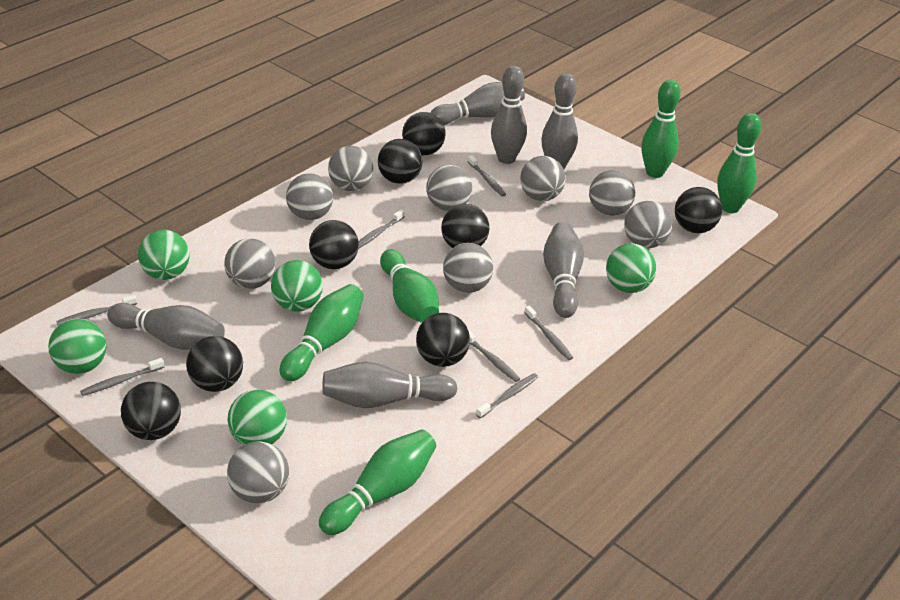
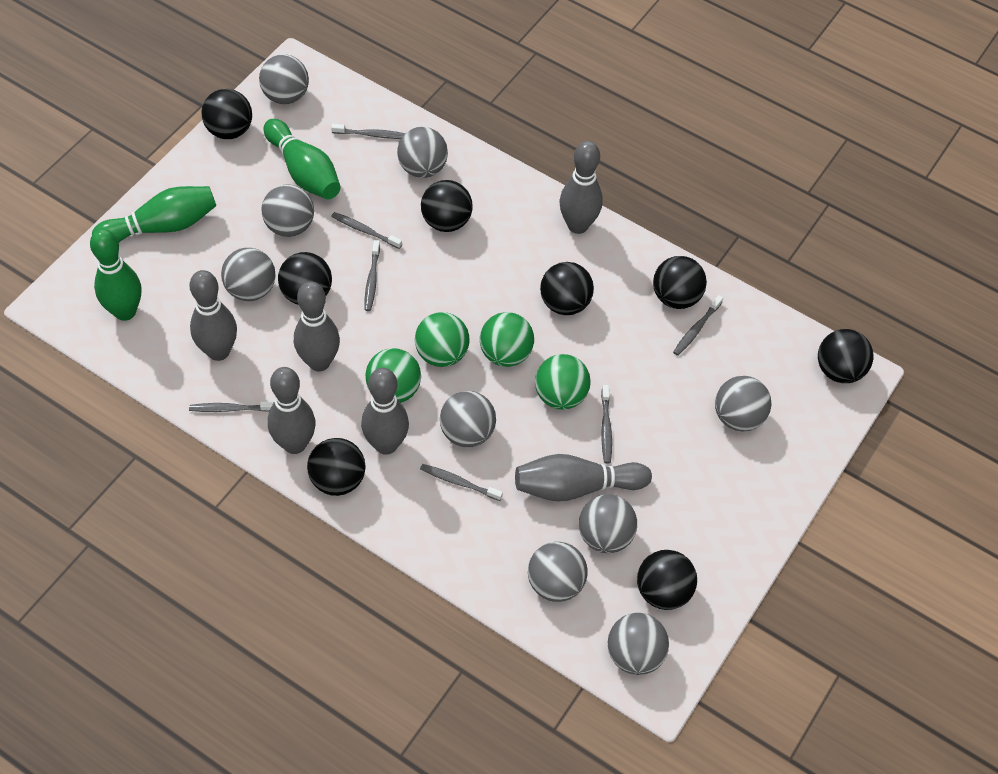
green ball: [48,319,106,374] [138,230,189,280] [228,390,287,445] [271,260,323,312] [606,243,656,293] = 5 -> [365,348,421,403] [415,312,469,367] [480,312,534,367] [535,354,590,410] = 4
green bowling pin: [279,284,364,381] [319,429,436,535] [380,249,439,323] [641,80,681,178] [717,113,761,213] = 5 -> [90,229,141,321] [92,186,216,242] [264,119,341,199] = 3

